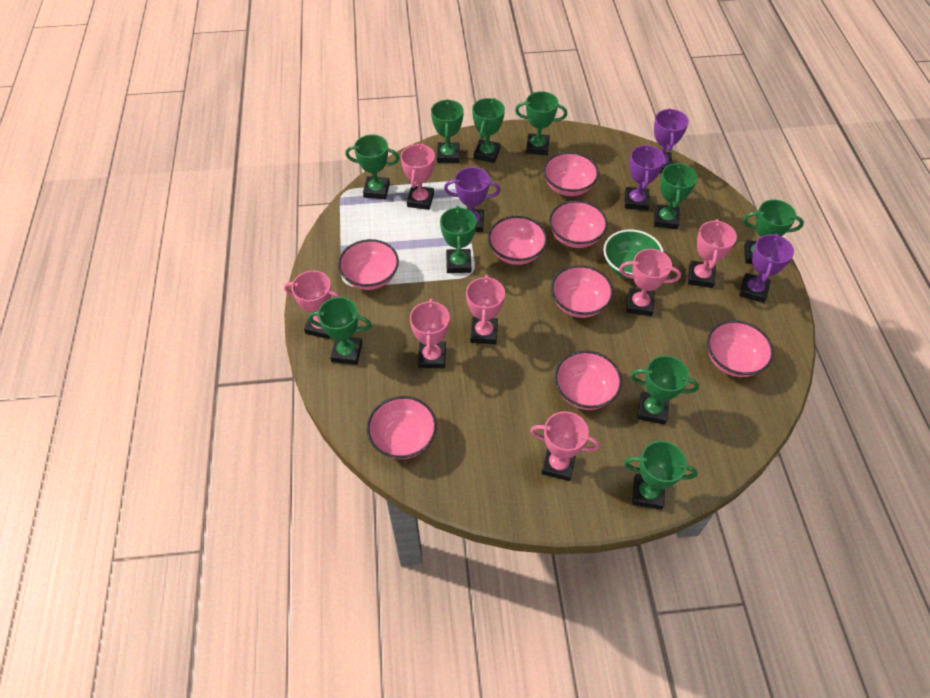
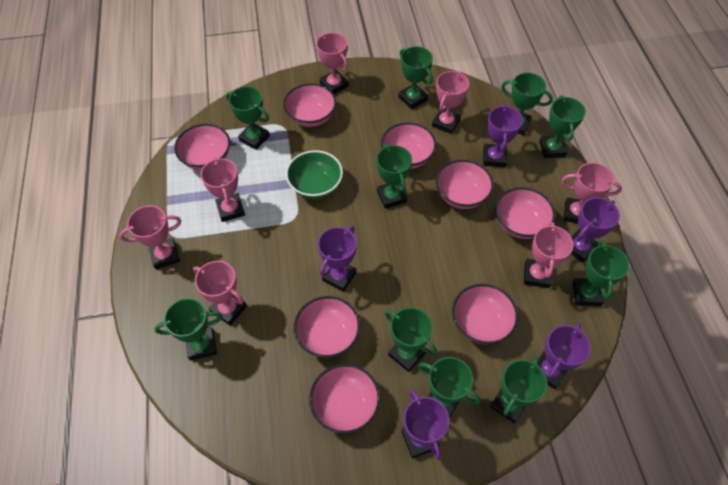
purple trophy: [444,167,500,232] [625,144,665,211] [654,108,689,173] [739,233,794,303] = 4 -> [318,226,357,292] [401,389,450,460] [483,104,523,167] [537,323,591,390] [571,197,620,262] = 5

